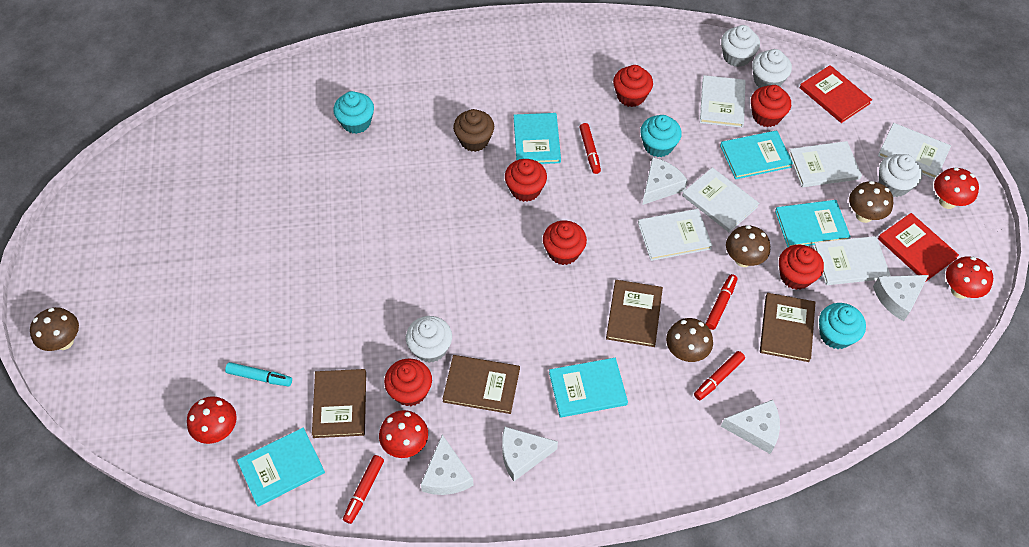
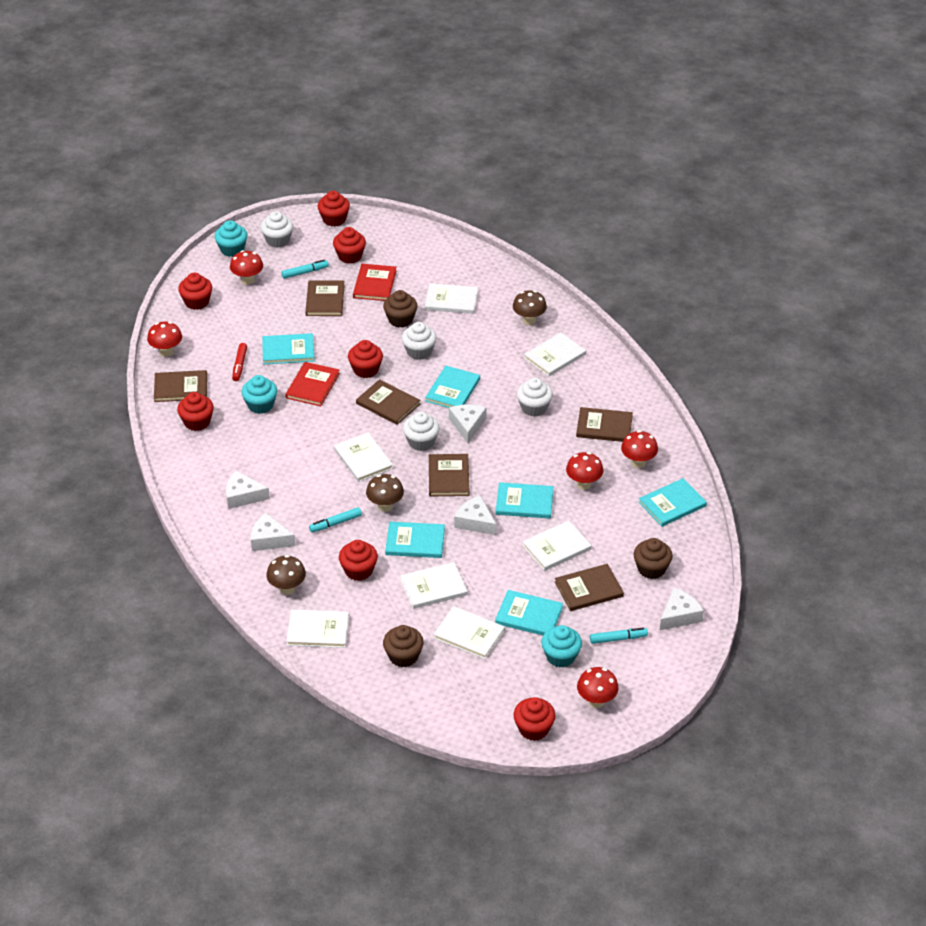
brown book: [312,369,366,438] [442,355,520,414] [606,280,663,347] [760,293,815,362] = 4 -> [154,370,207,402] [305,281,345,316] [356,379,420,425] [429,454,469,496] [555,564,624,611] [576,407,633,442] = 6
brown cupcake: [453,109,494,152] = 1 -> [383,290,418,328] [383,625,424,667] [634,538,673,579] = 3
brown mushroom: [30,307,79,351] [666,318,713,362] [726,225,770,267] [849,181,893,223] = 4 -> [266,555,306,595] [366,474,404,512] [513,290,547,325] = 3
red cupcake: [384,359,432,406] [505,159,547,202] [543,221,587,265] [613,65,653,107] [751,85,791,127] [779,245,824,290] = 6 -> [177,392,214,431] [178,273,212,310] [318,191,350,227] [333,227,366,264] [339,540,378,581] [348,340,383,378] [513,697,556,741] = 7
red marker: [343,455,384,524] [579,123,601,174] [694,351,745,400] [705,274,738,330] = 4 -> [232,343,247,381] = 1
red mushroom: [187,396,237,444] [379,410,428,458] [934,167,979,209] [946,256,993,299] = 4 -> [147,322,182,357] [230,250,263,285] [566,452,603,490] [577,667,619,708] [621,430,658,468] = 5
turquoise book: [237,428,325,506] [514,113,561,164] [549,358,628,418] [720,130,793,179] [775,200,851,247] = 5 -> [262,333,315,364] [385,522,445,558] [425,366,480,408] [495,590,563,635] [496,482,554,519] [638,478,707,527] = 6
turquoise marker: [225,362,292,387] = 1 -> [281,260,329,279] [309,507,362,533] [590,627,648,644] = 3
white book: [638,209,713,261] [682,167,759,232] [700,75,746,128] [789,141,862,187] [813,236,890,285] [878,123,951,179] = 6 -> [286,609,349,648] [334,432,393,482] [400,562,468,609] [425,283,478,314] [433,606,505,659] [522,520,592,571] [524,332,586,376] = 7

